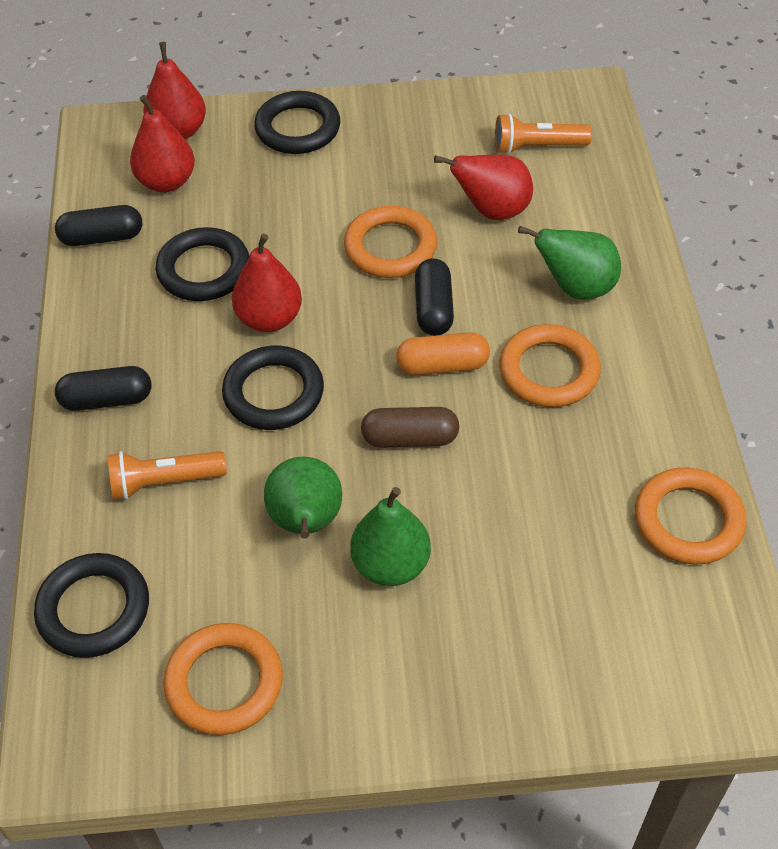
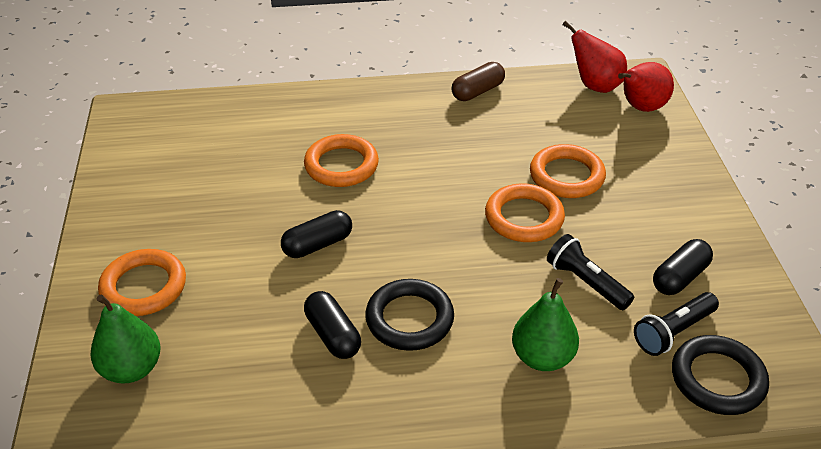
black flashlight: none = 0 -> [547,234,634,310] [634,292,719,356] = 2
black ring: [34,553,149,658] [156,227,249,301] [222,346,324,430] [254,91,340,154] = 4 -> [365,279,454,351] [672,335,769,415] = 2
green pear: [264,456,342,539] [350,487,431,586] [518,226,621,300] = 3 -> [90,294,161,383] [512,278,579,371] = 2
orange capsule: [396,332,490,375] = 1 -> none = 0
orange flashlight: [108,451,227,500] [495,114,592,154] = 2 -> none = 0
red pear: [130,95,195,192] [143,42,206,139] [232,233,302,332] [434,155,533,220] = 4 -> [563,21,627,93] [618,62,674,112] = 2

